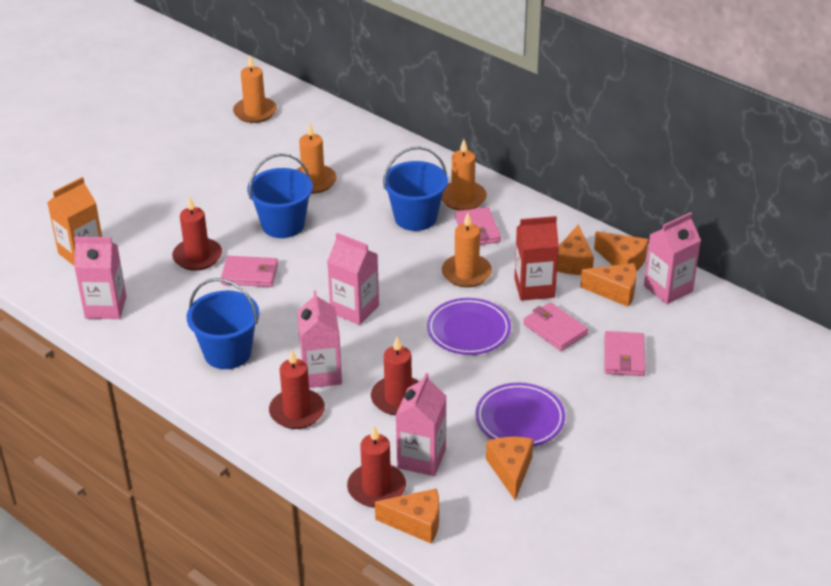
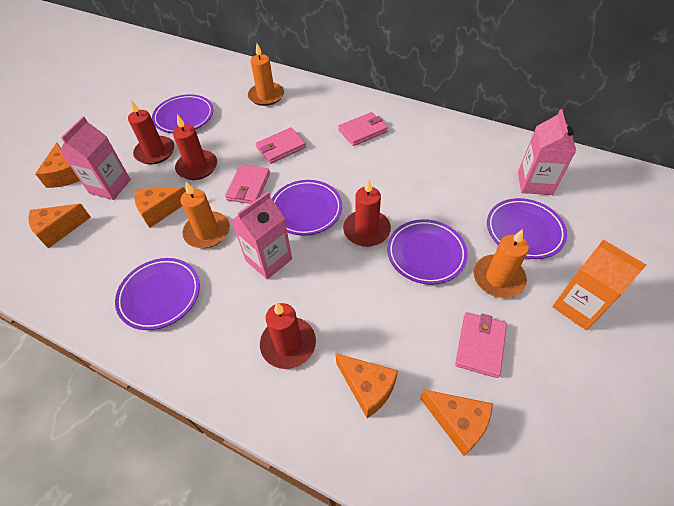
blue bucket: [187,278,259,369] [247,153,313,238] [383,146,448,231] = 3 -> none = 0
orange candle: [233,55,277,123] [296,122,337,194] [441,139,487,211] [442,213,492,287] = 4 -> [180,182,230,248] [248,44,284,106] [473,229,529,298] = 3
pink carton: [74,237,126,319] [297,290,342,388] [327,233,379,325] [395,373,447,476] [644,212,701,304] = 5 -> [60,116,131,200] [232,192,292,279] [518,109,576,195] = 3
purple plate: [427,298,511,355] [475,383,565,447] = 2 -> [115,258,200,330] [152,94,213,133] [272,180,342,236] [387,219,468,284] [487,198,567,259] = 5
red carton: [514,216,559,301] = 1 -> none = 0

